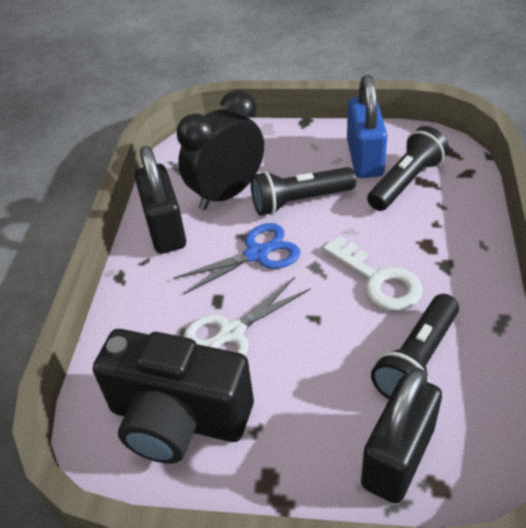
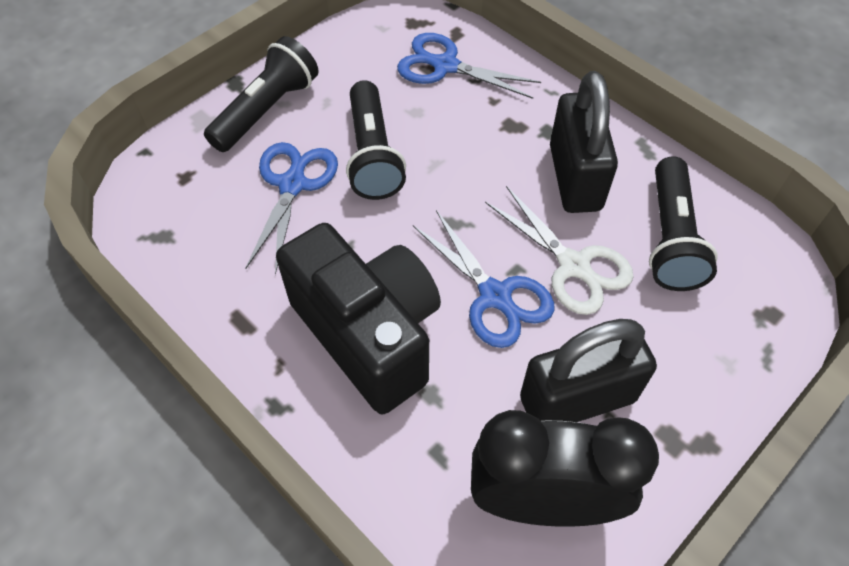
blue padlock: [347,75,387,178] = 1 -> none = 0
blue scissors: [174,223,300,295] = 1 -> [245,142,338,275] [397,33,541,99] [413,210,554,348] = 3
white key: [323,236,423,311] = 1 -> none = 0

